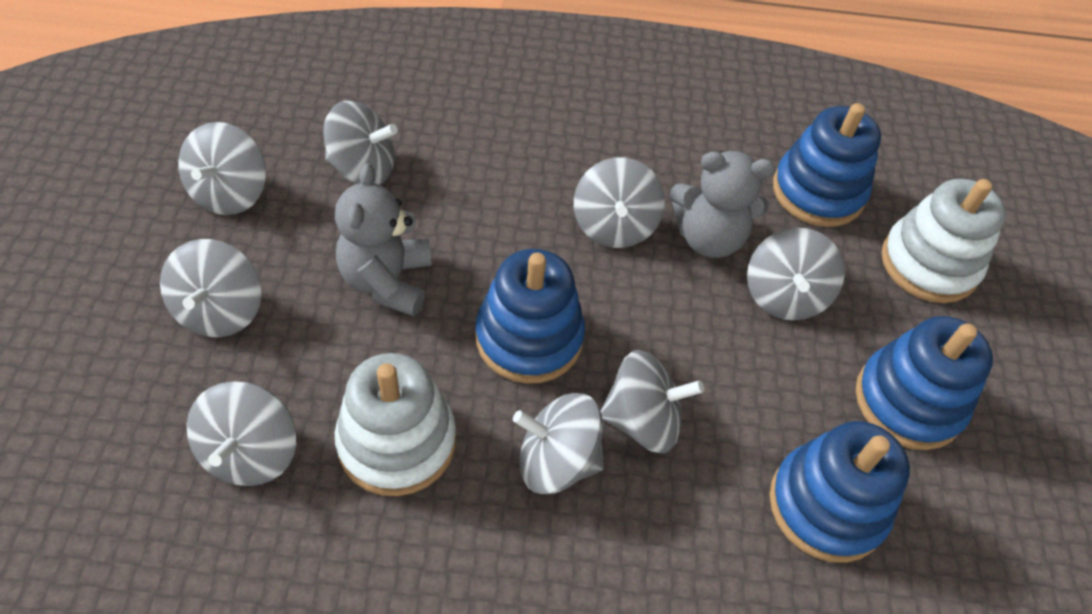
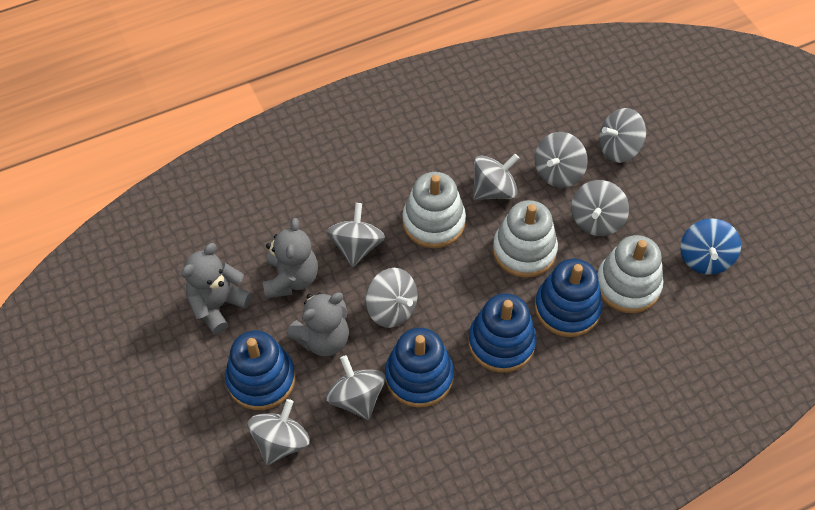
blue spinning top: none = 0 -> [680,219,741,275] = 1
grey teddy bear: [335,163,431,316] [670,151,775,258] = 2 -> [182,243,252,335] [263,218,318,299] [287,292,349,357] = 3
white stacking toy: [335,353,456,496] [881,179,1006,303] = 2 -> [402,172,466,248] [493,200,558,278] [597,235,664,313] = 3

